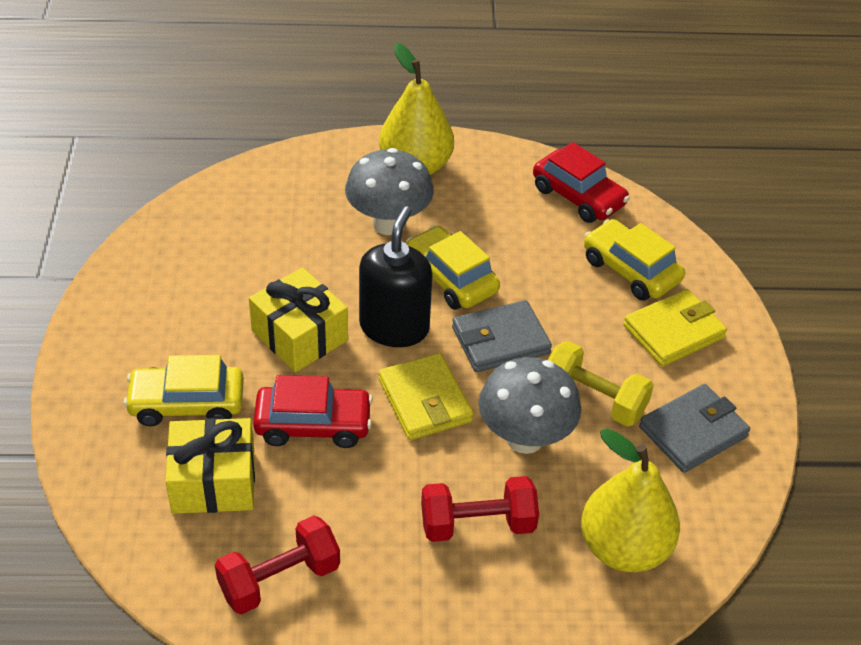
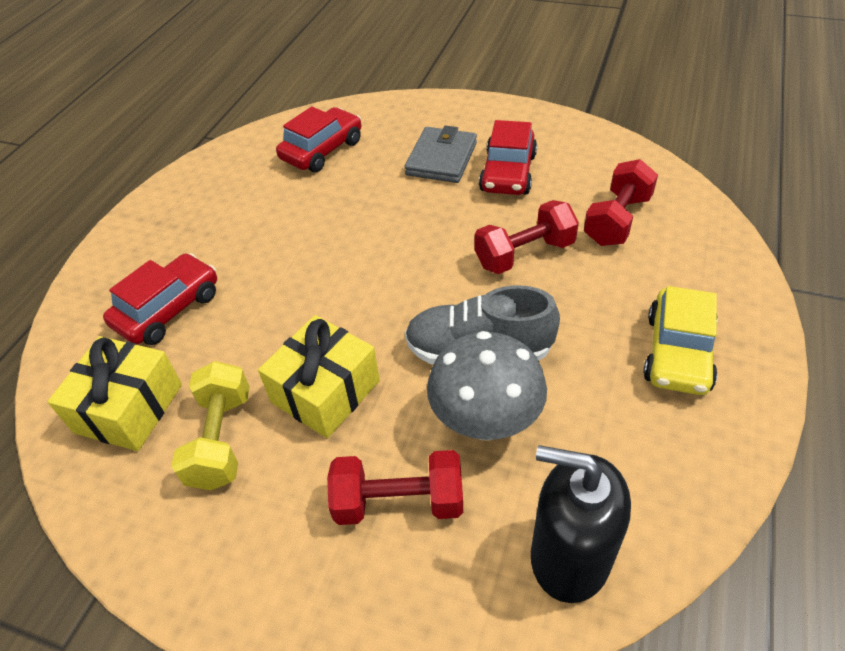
grey mushroom: [345,148,434,235] [478,357,581,454] = 2 -> [427,331,547,441] = 1
grey shoe: none = 0 -> [405,285,560,364] = 1
grey wallet: [452,300,552,372] [639,384,750,473] = 2 -> [404,126,477,183] = 1
red car: [253,375,373,448] [533,142,630,223] = 2 -> [103,253,217,345] [276,107,361,172] [479,120,537,195] = 3
red dumbbell: [215,515,340,614] [421,476,539,542] = 2 -> [327,450,463,525] [475,200,579,274] [584,159,658,246] = 3
yellow car: [124,355,244,426] [406,226,500,310] [584,219,685,301] = 3 -> [643,286,718,395] = 1
yellow pear: [379,43,454,175] [581,429,680,572] = 2 -> none = 0
yellow wallet: [379,353,473,440] [623,289,727,366] = 2 -> none = 0

